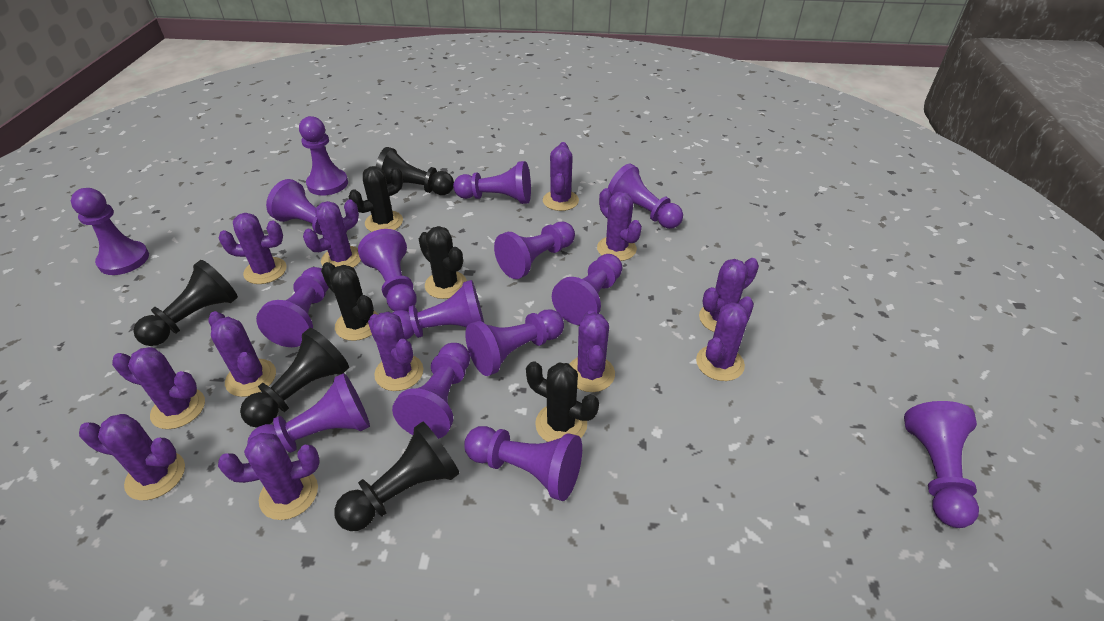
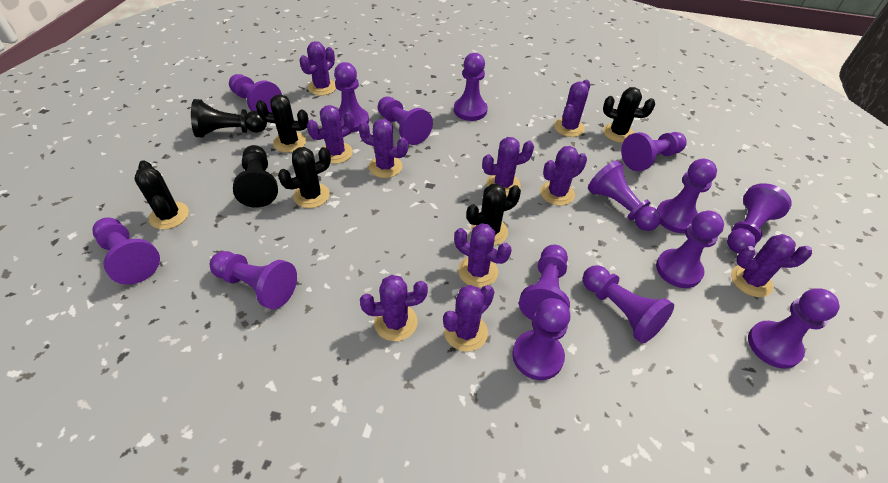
black cactus: [321,262,378,341] [348,166,403,232] [419,226,467,299] [526,361,599,442] = 4 -> [134,160,189,229] [256,94,309,153] [278,147,331,208] [466,184,521,245] [603,87,655,143] = 5
black pawn: [133,260,238,346] [240,328,349,428] [334,421,459,531] [376,147,454,195] = 4 -> [191,99,267,137] [233,145,278,208] = 2
purple cactus: [79,414,185,500] [112,347,205,429] [208,311,276,397] [218,433,319,520] [219,213,287,284] [303,200,361,268] [368,311,424,391] [543,142,579,211] [570,310,615,392] [597,188,642,261] [696,297,754,381] [699,258,759,332] = 12 -> [299,41,336,95] [307,105,354,164] [358,119,408,178] [360,275,428,341] [443,285,494,352] [454,223,512,288] [482,137,534,196] [540,146,587,206] [554,80,590,137] [731,234,812,297] = 10

